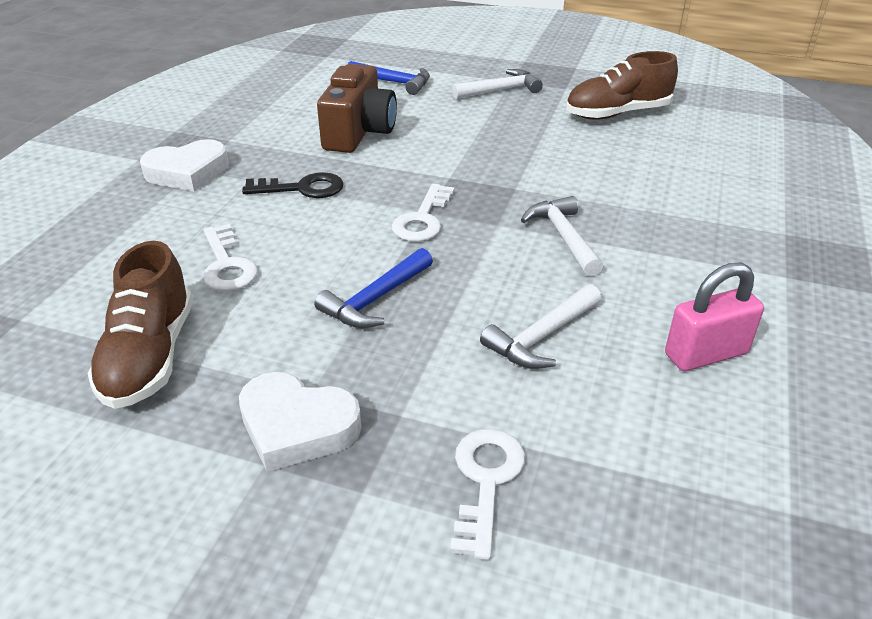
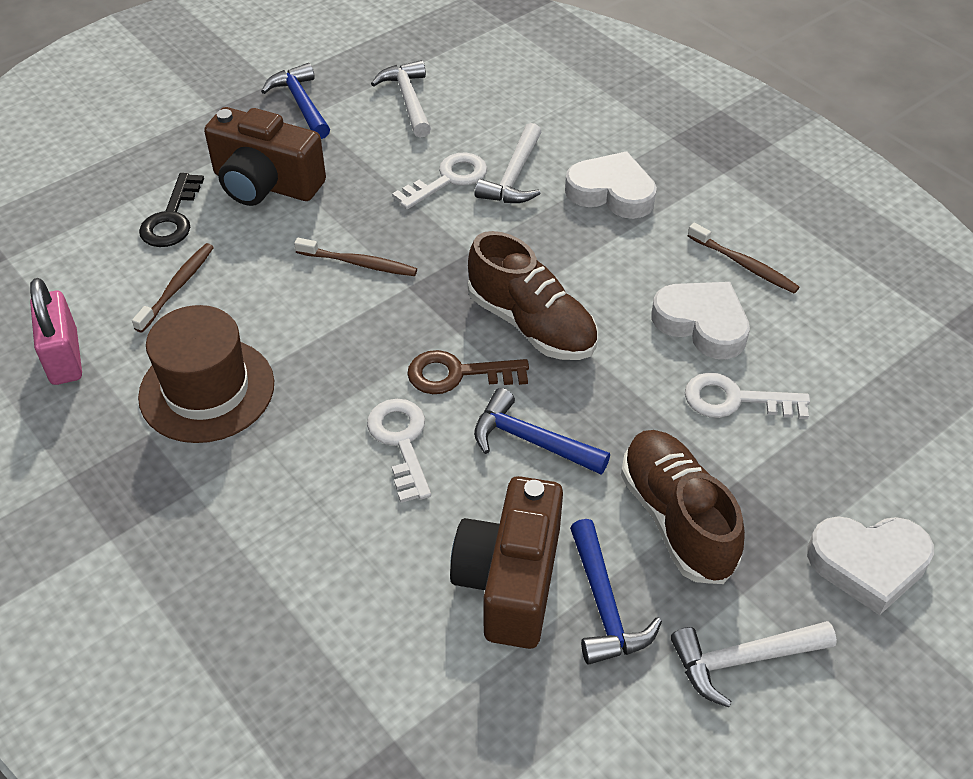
blue hammer: [314,248,433,328] [348,61,430,95] = 2 -> [261,63,330,139] [474,388,610,474] [570,519,662,665] = 3
brown camera: [317,64,397,153] = 1 -> [204,107,326,206] [450,476,563,649] = 2
brown hat: none = 0 -> [138,305,274,443] = 1
brown key: none = 0 -> [407,350,529,394] = 1
brown toothbrush: none = 0 -> [132,243,214,333] [294,238,417,276] [688,223,800,293] = 3
white heart: [140,139,229,191] [239,372,362,472] = 2 -> [565,151,657,219] [651,282,750,359] [807,516,934,615] = 3

